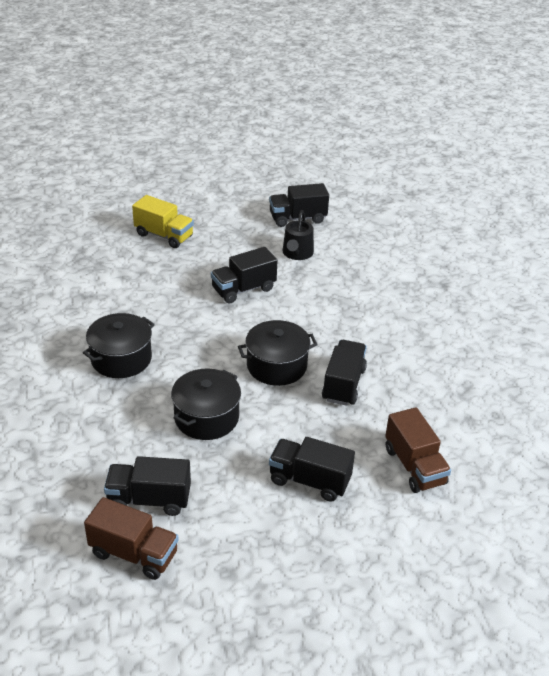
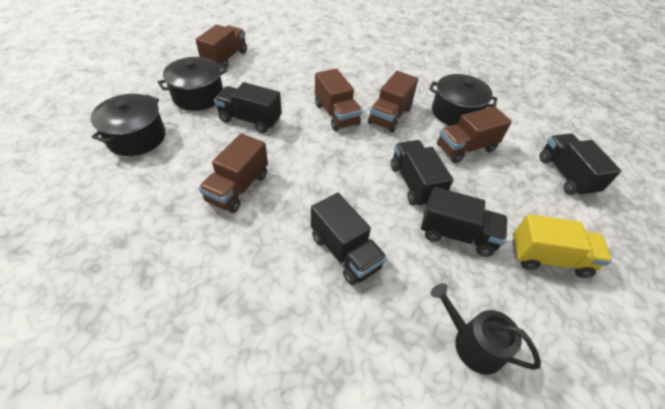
brown truck: [84,497,179,580] [385,407,451,493] = 2 -> [196,25,247,69] [199,133,268,213] [315,69,362,131] [368,71,418,132] [437,106,512,163] = 5

